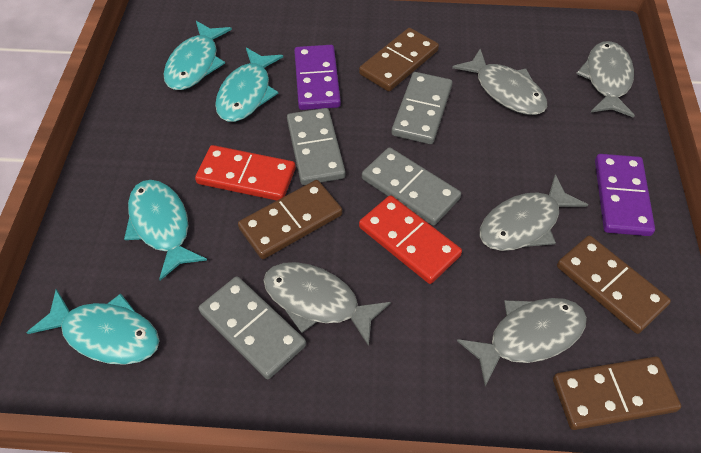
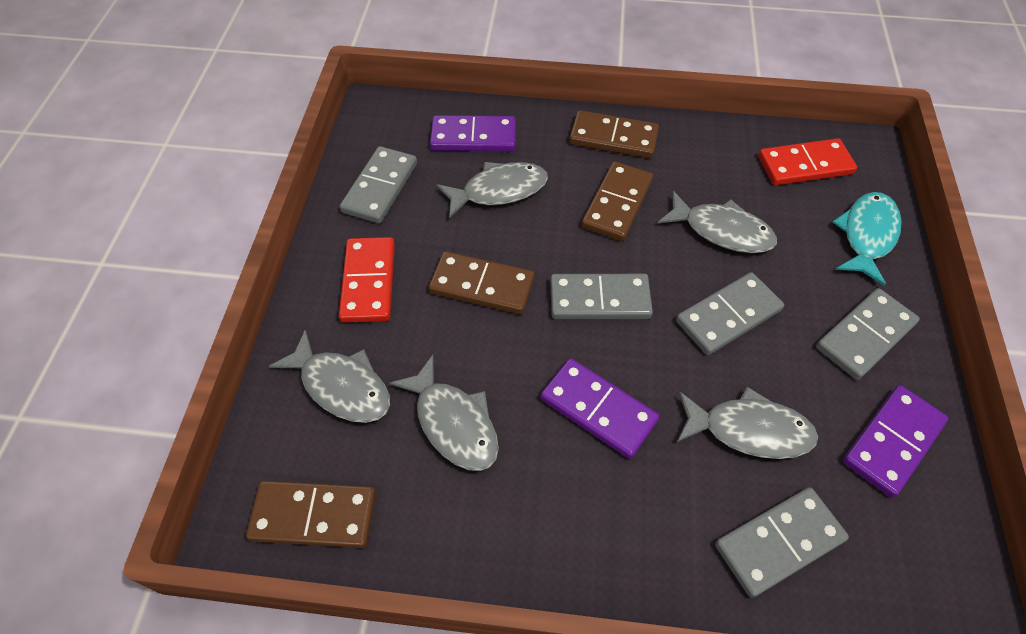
grey domino: [199,276,306,379] [287,108,346,185] [362,147,461,226] [392,72,452,144] = 4 -> [340,146,417,223] [550,274,653,319] [676,272,784,355] [715,487,849,598] [816,288,920,380] = 5
purple domino: [294,45,341,110] [595,154,655,236] = 2 -> [430,115,516,151] [541,358,659,459] [842,385,949,498] = 3
turquoise fish: [26,289,160,365] [124,180,207,280] [163,21,232,90] [215,47,283,122] = 4 -> [832,192,902,286] = 1

